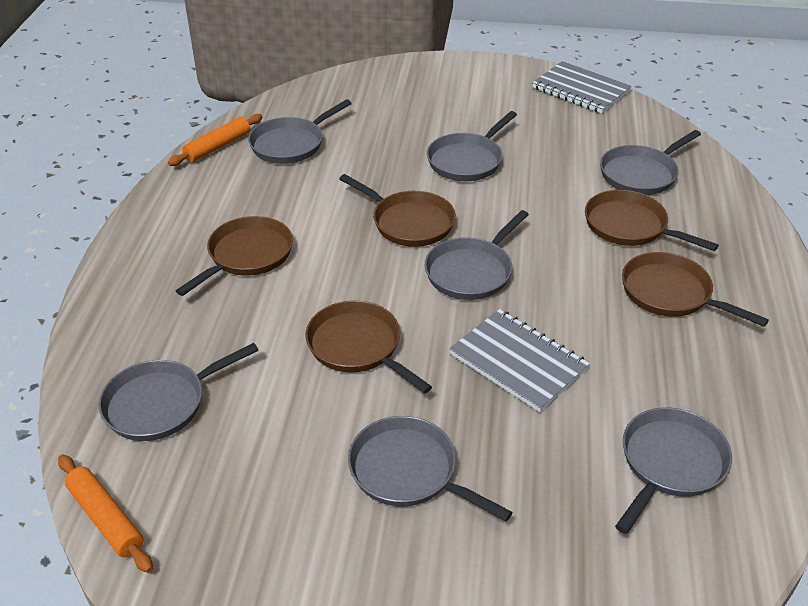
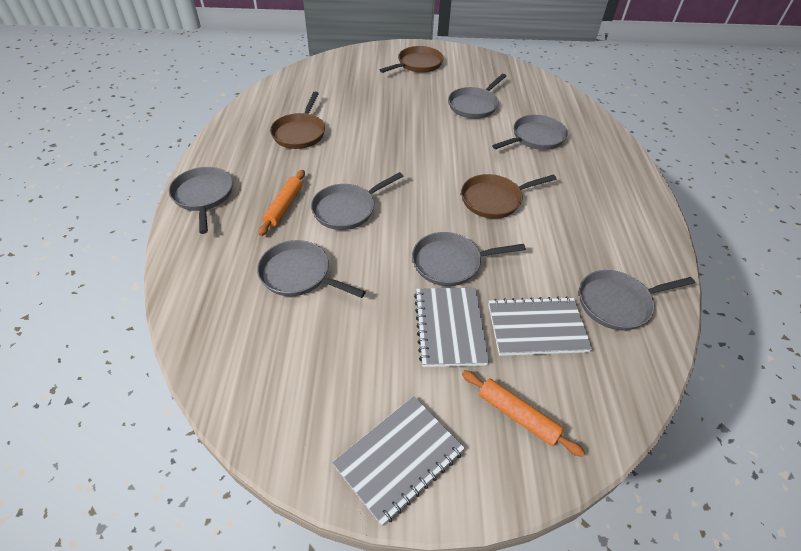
brown pan: [176,216,293,296] [305,301,432,394] [339,174,456,247] [585,190,719,251] [622,252,769,327] = 5 -> [270,92,325,149] [380,46,444,73] [461,174,556,219] = 3
grey notebook: [449,309,590,412] [532,61,631,113] = 2 -> [332,396,465,526] [414,288,489,367] [488,296,592,356] = 3

